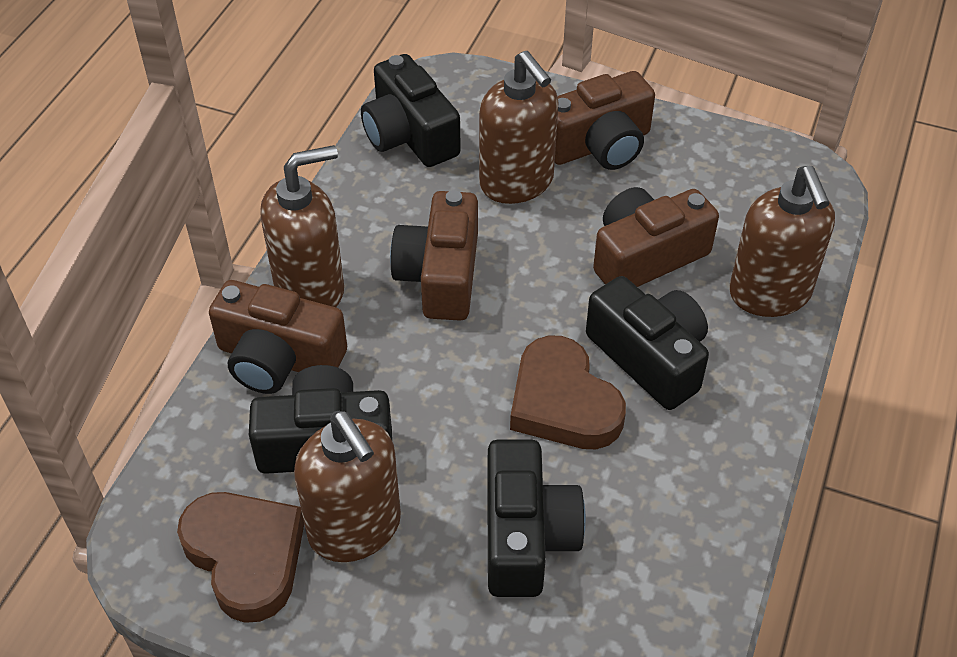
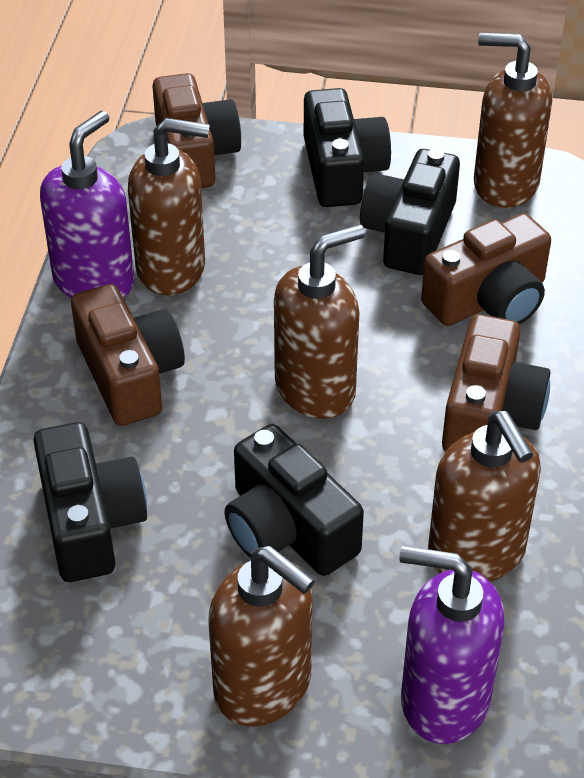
brown heart: [177,492,304,623] [510,336,626,449] = 2 -> none = 0
brown soap dispenser: [260,145,344,307] [294,411,401,562] [479,51,558,204] [729,166,835,317] = 4 -> [128,118,210,295] [208,546,315,726] [274,224,365,419] [428,411,541,582] [474,33,552,208] = 5
purple soap dispenser: none = 0 -> [40,111,135,298] [399,546,505,744] = 2

